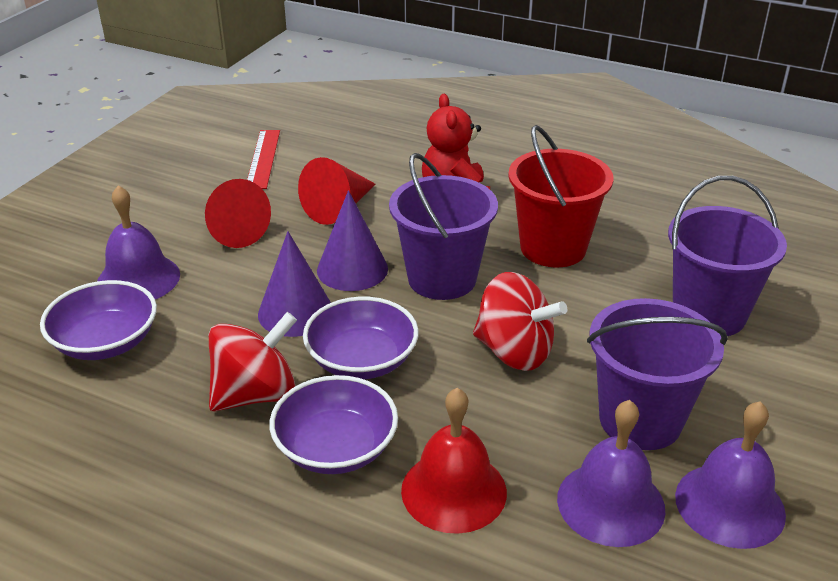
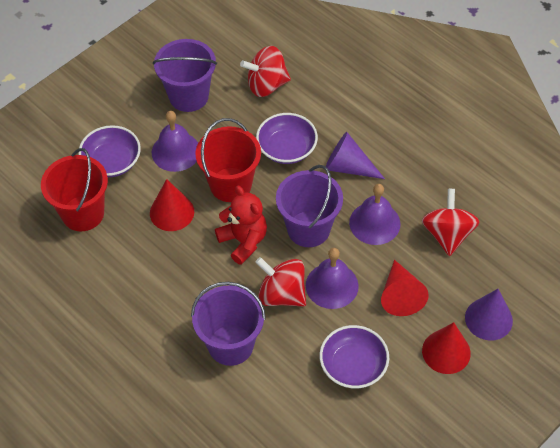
red bell: [401,388,507,534] = 1 -> none = 0
red bucket: [508,125,613,268] = 1 -> [41,148,108,231] [195,118,261,202] = 2
red cone: [205,179,271,248] [298,157,375,225] = 2 -> [150,179,194,231] [381,260,429,316] [422,322,471,374] = 3
red ruler: [247,130,280,189] = 1 -> none = 0
red spinning top: [209,312,297,412] [473,272,567,371] = 2 -> [240,46,291,97] [256,257,306,307] [422,189,479,256] = 3

